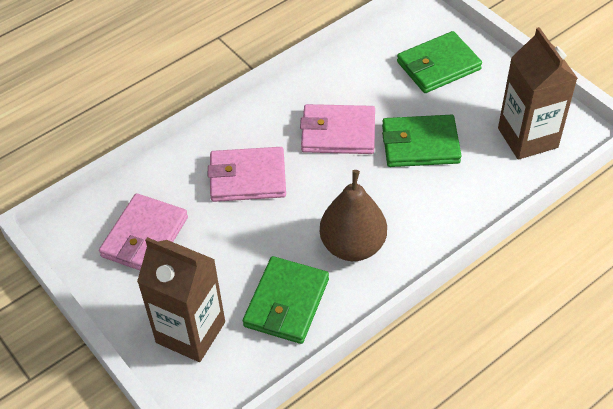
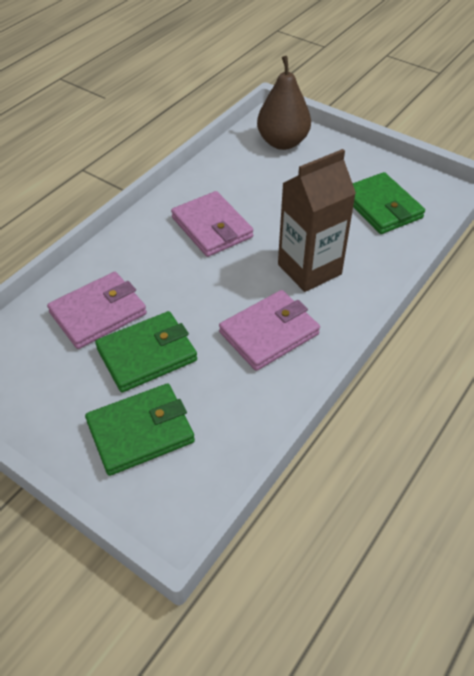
brown carton: [137,237,225,362] [498,27,578,160] = 2 -> [278,149,356,292] = 1

